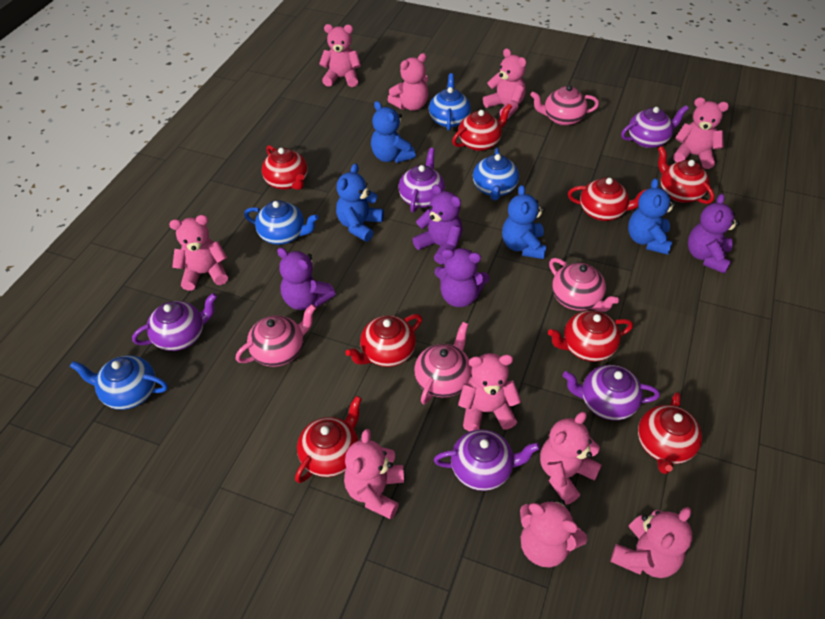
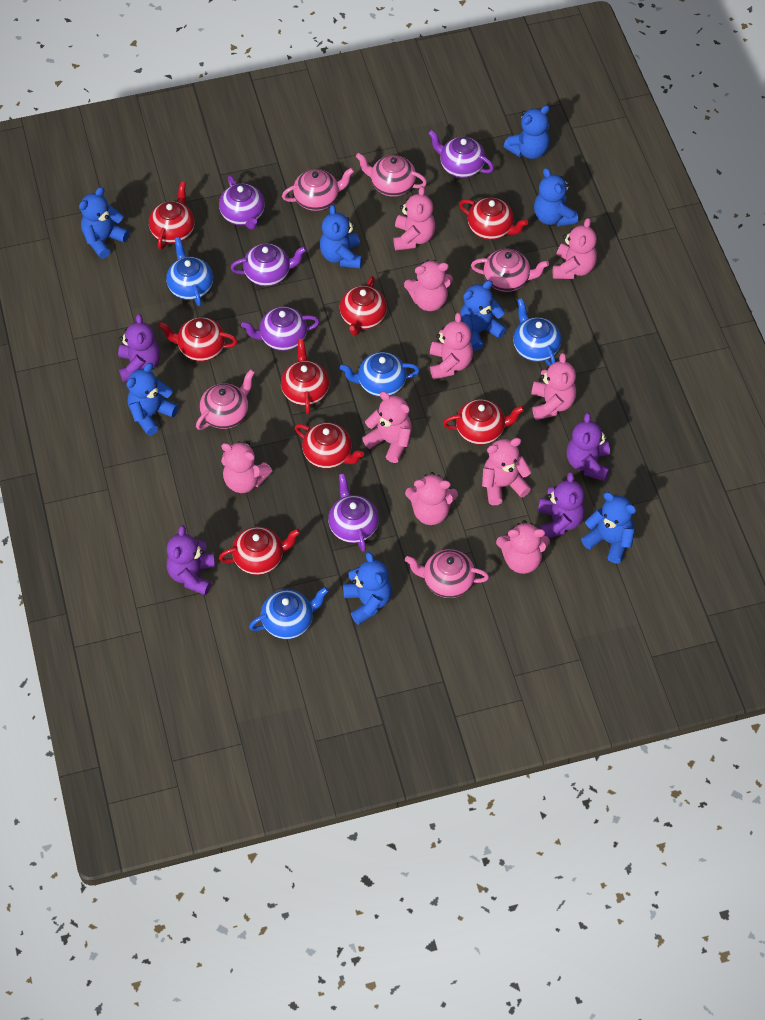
blue teddy bear: [336,163,384,242] [371,101,416,163] [502,185,547,259] [628,178,676,255] = 4 -> [79,187,129,259] [126,363,178,436] [320,205,362,268] [343,552,392,625] [460,280,507,351] [504,105,550,159] [534,168,578,227] [581,492,636,564] = 8
pink teapot: [235,304,316,367] [414,322,472,404] [531,85,599,126] [549,258,619,312] = 4 -> [196,369,255,430] [282,168,354,211] [356,153,427,197] [405,549,489,598] [471,249,549,292] = 5

